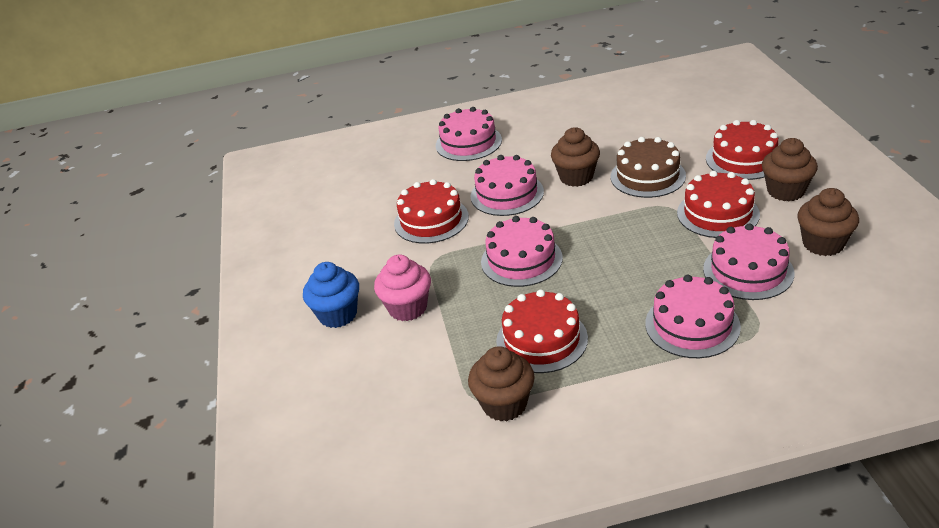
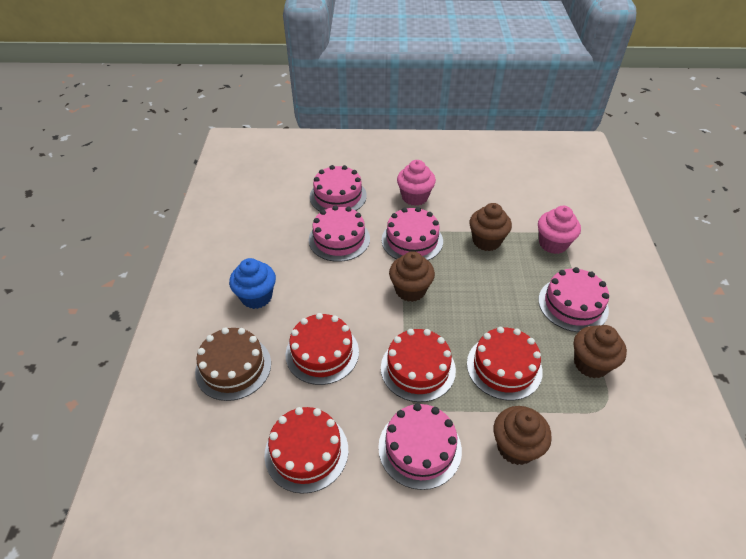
pink cupcake: [374,254,431,321] = 1 -> [397,160,436,206] [538,206,581,254] = 2

